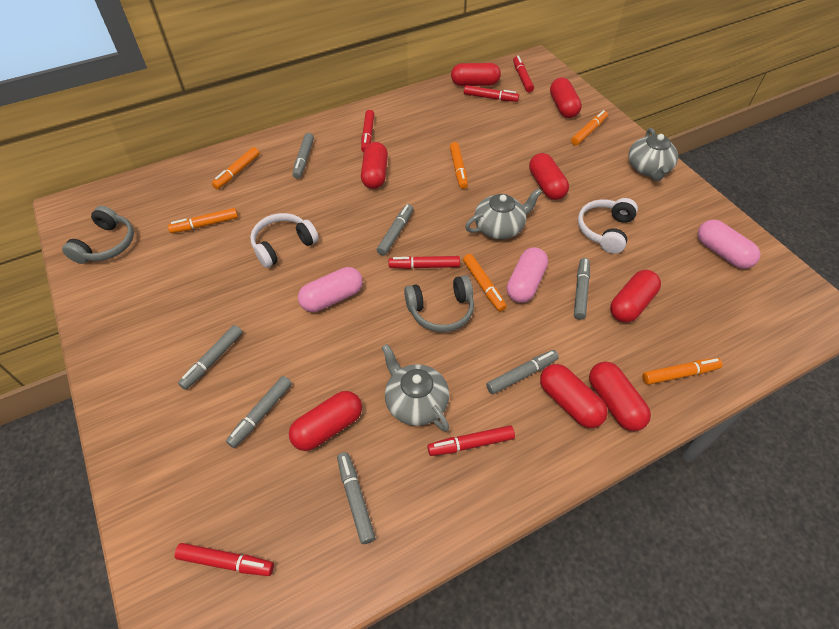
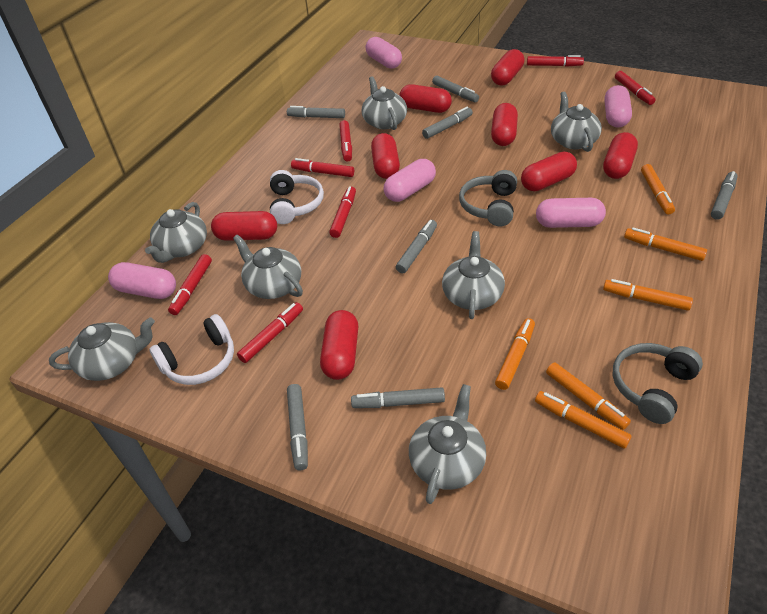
grey teapot: [382,344,449,432] [465,188,542,239] [629,128,678,181] = 3 -> [49,317,155,381] [145,202,207,263] [233,235,303,299] [362,76,407,130] [409,384,486,504] [442,231,505,319] [551,91,602,152] = 7
pink capsule: [298,267,363,312] [507,247,548,303] [698,220,760,269] = 3 -> [108,262,176,299] [366,37,402,69] [384,159,436,202] [536,198,606,228] [604,85,632,128] = 5
red marker: [175,543,274,576] [361,110,374,152] [389,256,460,269] [427,425,515,456] [464,85,519,102] [513,56,534,93] = 6 -> [168,254,212,315] [237,302,303,363] [291,158,354,177] [329,186,356,238] [339,120,352,162] [527,55,584,67] [615,71,656,105] = 7

